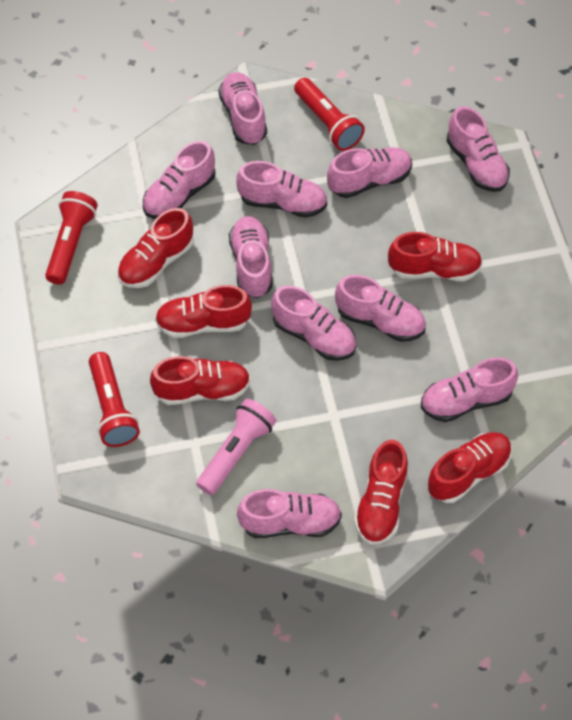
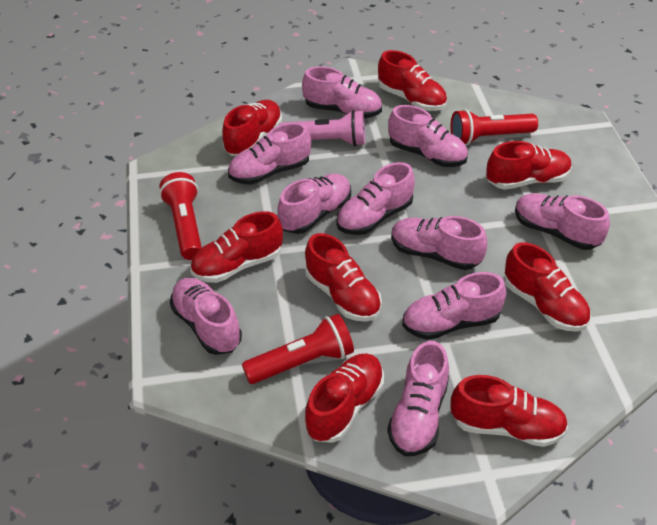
red shoe: [117,208,194,288] [150,356,251,405] [155,285,252,338] [354,440,408,545] [388,232,483,281] [428,432,512,503] = 6 -> [191,211,283,283] [222,100,282,156] [305,233,382,322] [305,353,384,443] [378,50,447,111] [450,375,568,447] [486,141,572,190] [504,242,590,332] = 8

